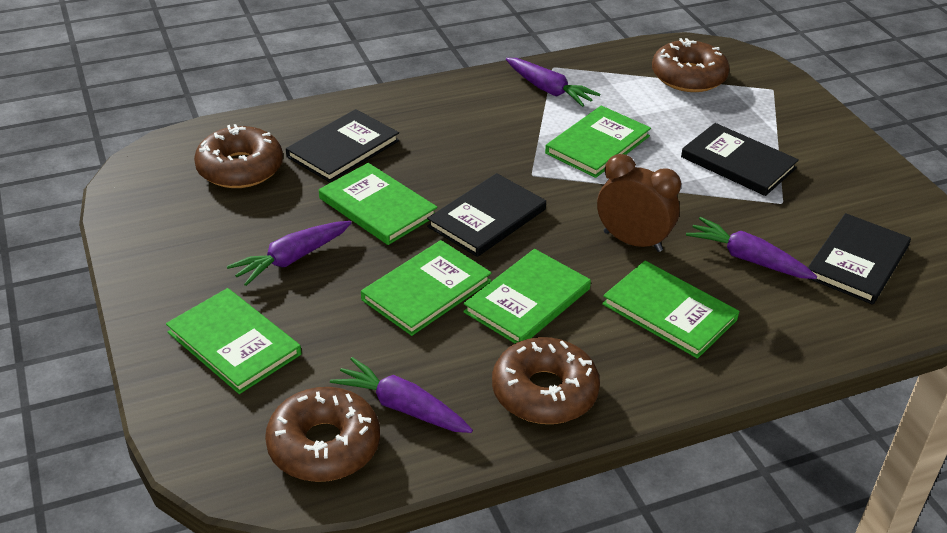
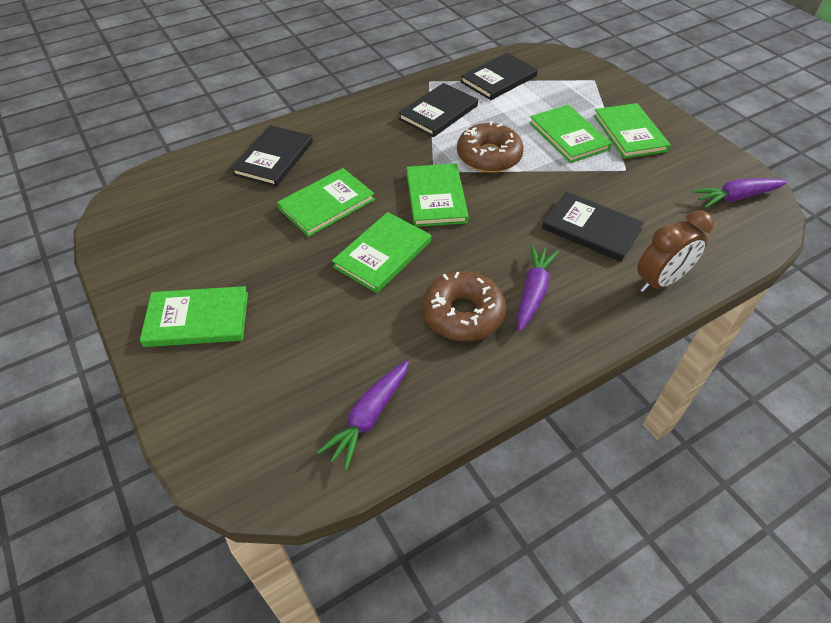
brown donut: [194,124,283,188] [265,387,380,482] [492,337,600,424] [652,38,729,92] = 4 -> [422,271,506,341] [457,121,524,173] = 2
purple carrot: [227,221,352,286] [330,357,473,433] [506,58,600,107] [686,217,817,279] = 4 -> [317,360,409,470] [517,244,559,332] [691,178,787,208] = 3

